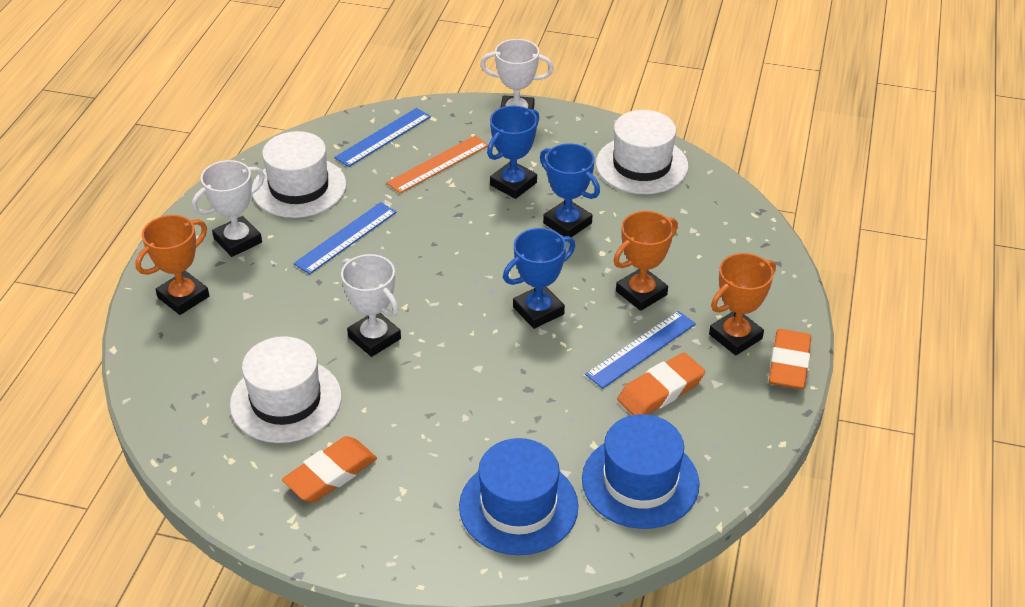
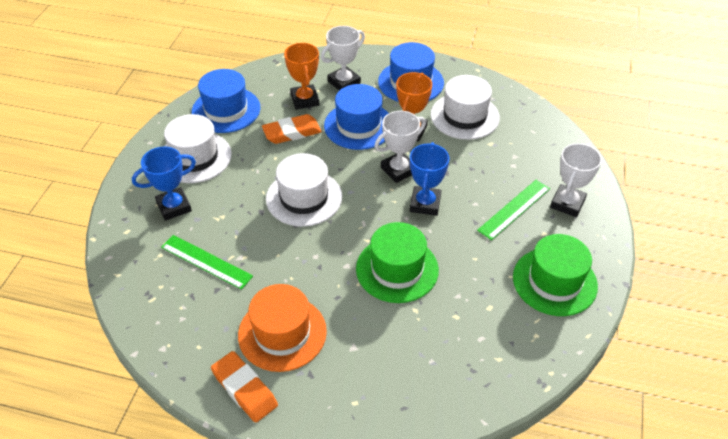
blue hat: [459,438,578,555] [582,414,700,529] = 2 -> [192,69,260,133] [324,84,389,150] [378,42,444,102] = 3
blue ruler: [294,202,397,274] [334,108,431,167] [585,311,696,389] = 3 -> none = 0
blue trophy: [487,106,539,199] [503,228,575,329] [540,143,600,237] = 3 -> [132,147,196,221] [410,142,449,216] = 2
green hat: none = 0 -> [356,222,439,303] [513,234,598,316] = 2
green ruler: none = 0 -> [161,235,253,290] [477,180,550,240] = 2
orange eraser: [282,436,377,502] [617,353,705,415] [769,329,811,389] = 3 -> [211,351,278,423] [262,114,322,144] = 2
orange hat: none = 0 -> [238,284,327,372] = 1
orange ruler: [387,135,488,193] = 1 -> none = 0
orange trophy: [135,215,209,315] [613,211,678,311] [709,253,776,355] = 3 -> [284,43,319,110] [396,72,432,142] = 2

